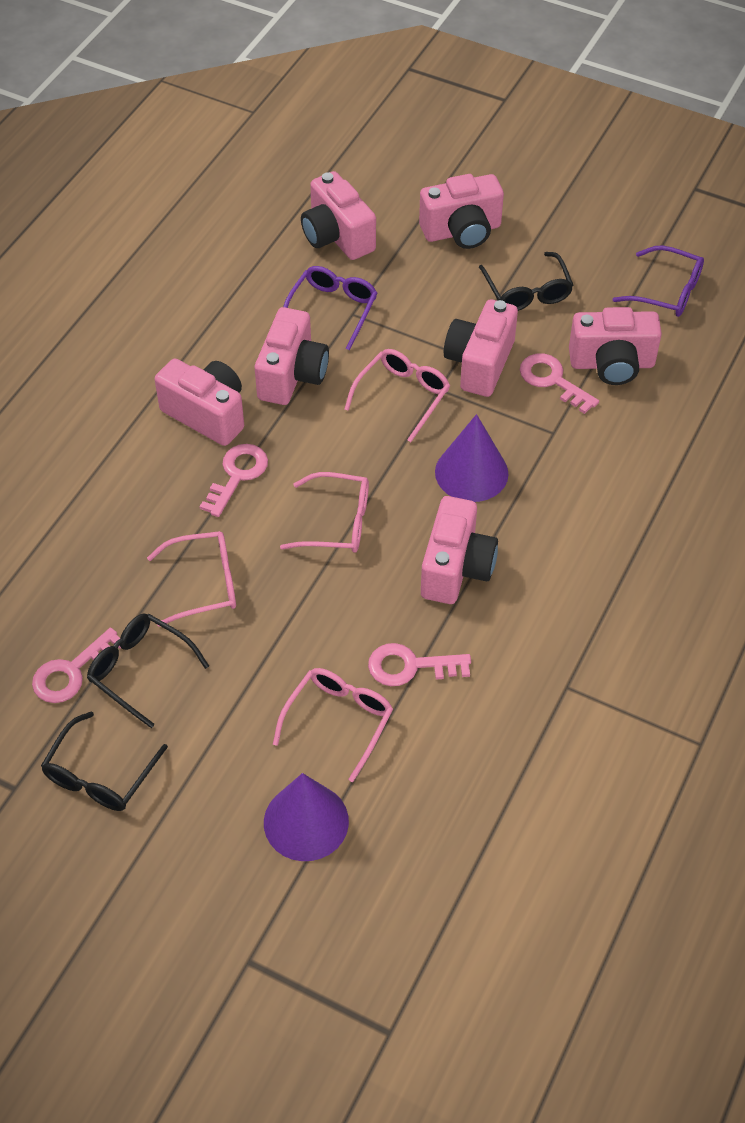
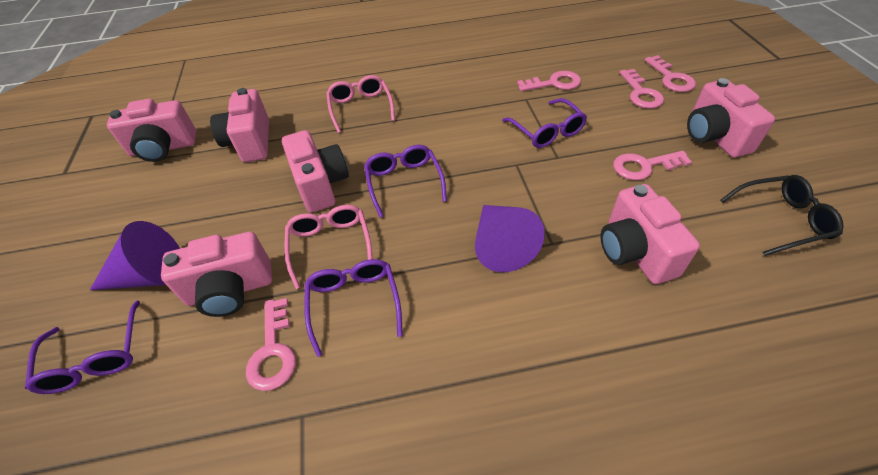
black glasses: [41,712,168,811] [87,614,209,728] [479,252,573,311] = 3 -> [721,175,844,256] = 1
pink camera: [155,359,244,446] [255,307,329,405] [301,171,376,260] [419,174,504,249] [421,496,498,604] [444,299,518,397] [569,307,662,385] = 7 -> [107,99,197,162] [161,232,272,317] [210,88,269,162] [282,130,349,213] [601,184,700,284] [687,78,775,158] = 6
pink glasses: [147,531,236,627] [273,668,393,782] [280,472,369,553] [344,349,450,442] = 4 -> [285,205,373,289] [326,75,395,133] = 2
pink key: [32,628,121,703] [200,444,268,517] [368,643,471,686] [520,353,599,414] = 4 -> [246,298,296,391] [517,71,581,91] [613,151,692,180] [619,69,664,109] [645,55,696,92] = 5
purple glasses: [283,266,377,350] [612,245,704,317] = 2 -> [25,300,140,394] [304,259,403,357] [364,145,447,218] [502,98,587,148] = 4

